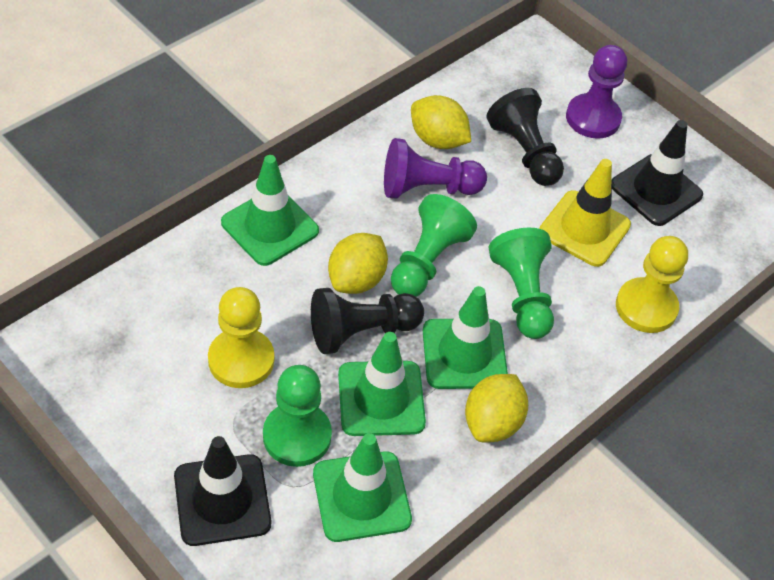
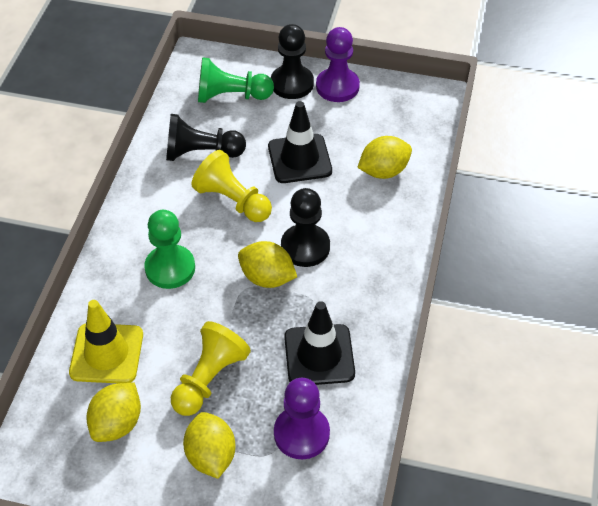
black pawn: [311,288,424,354] [487,88,564,186] = 2 -> [166,114,246,161] [271,24,314,99] [281,188,330,267] = 3
green pawn: [263,365,332,467] [391,194,477,297] [489,228,554,339] = 3 -> [144,210,195,289] [198,57,274,103] = 2
green traffic cone: [221,155,319,266] [313,433,412,542] [338,332,426,436] [423,286,508,389] = 4 -> none = 0
yellow lemon: [328,233,388,294] [411,95,471,149] [465,374,528,442] = 3 -> [86,383,141,442] [183,412,235,479] [238,241,297,288] [357,136,412,179] = 4

